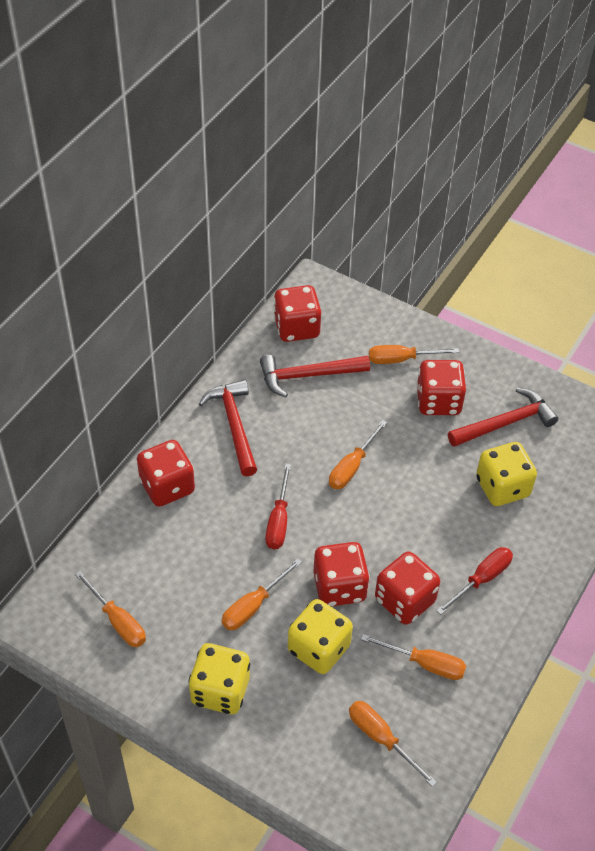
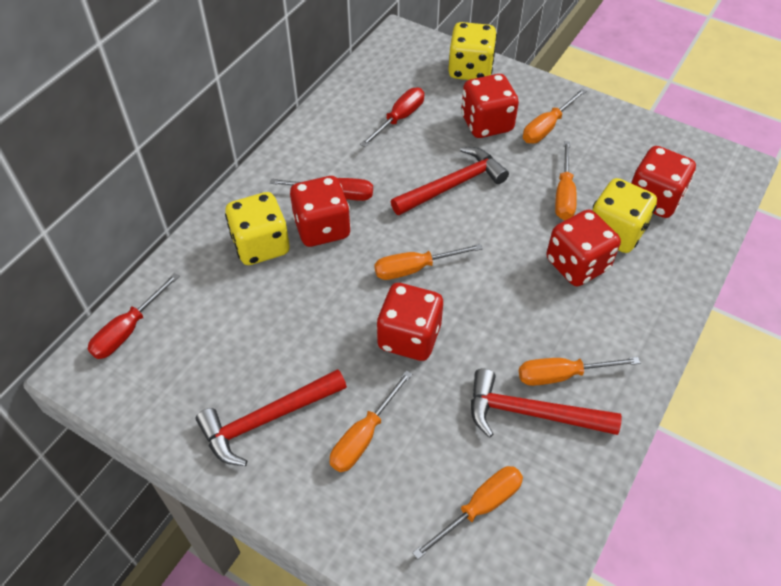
red screwdriver: [266,464,291,549] [436,547,513,615] = 2 -> [88,273,180,359] [270,178,373,201] [360,88,424,147] = 3

